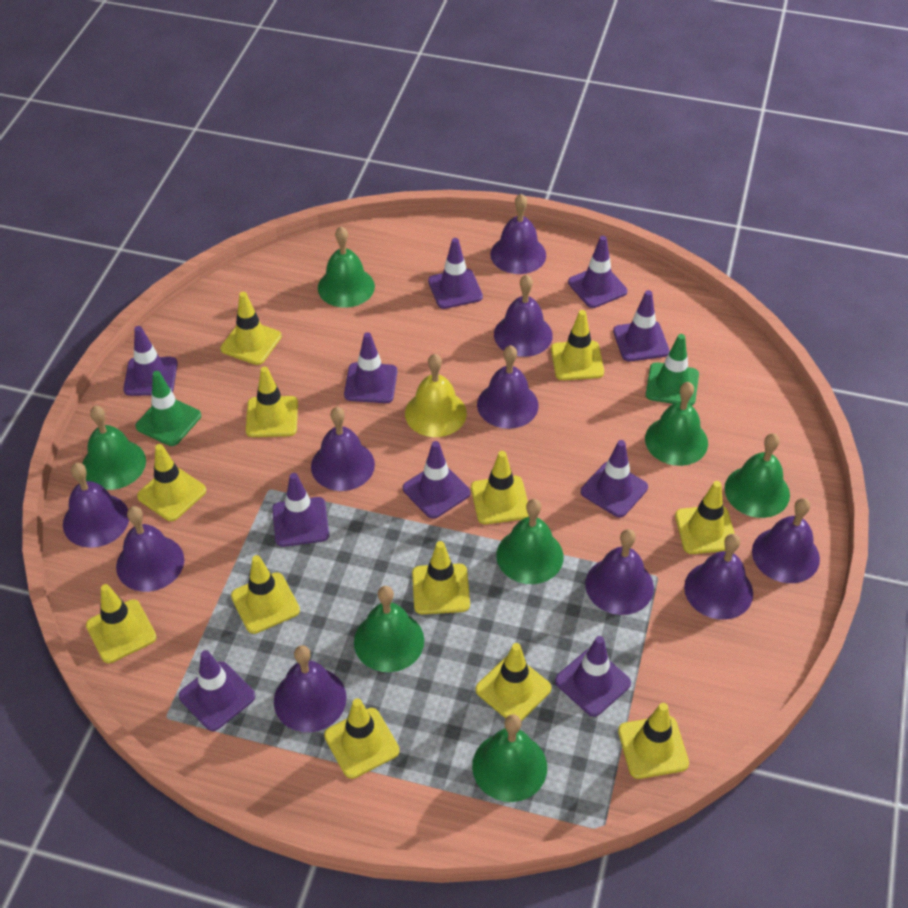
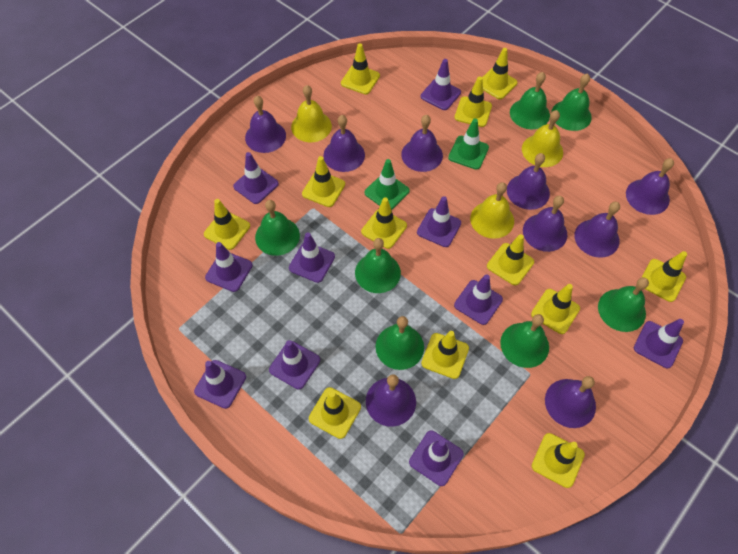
purple bell: [63,463,129,548] [116,506,184,592] [274,645,346,732] [311,407,375,491] [477,345,539,429] [490,193,546,274] [494,275,553,357] [585,529,654,615] [684,534,753,620] [752,498,820,583] = 10 -> [245,96,286,153] [323,115,365,172] [366,374,416,427] [401,115,443,172] [507,153,550,210] [523,196,567,252] [545,376,596,428] [574,202,620,258] [626,158,674,215] = 9
yellow bell: [405,354,467,437] = 1 -> [291,85,332,142] [470,182,514,239] [522,110,563,167] = 3

